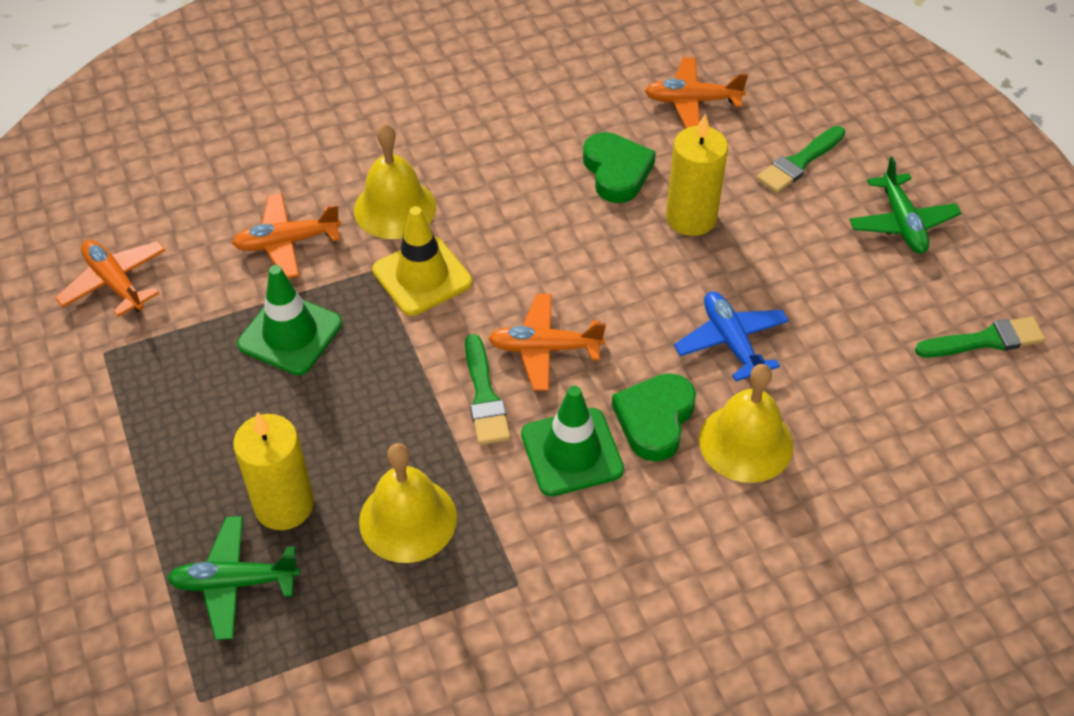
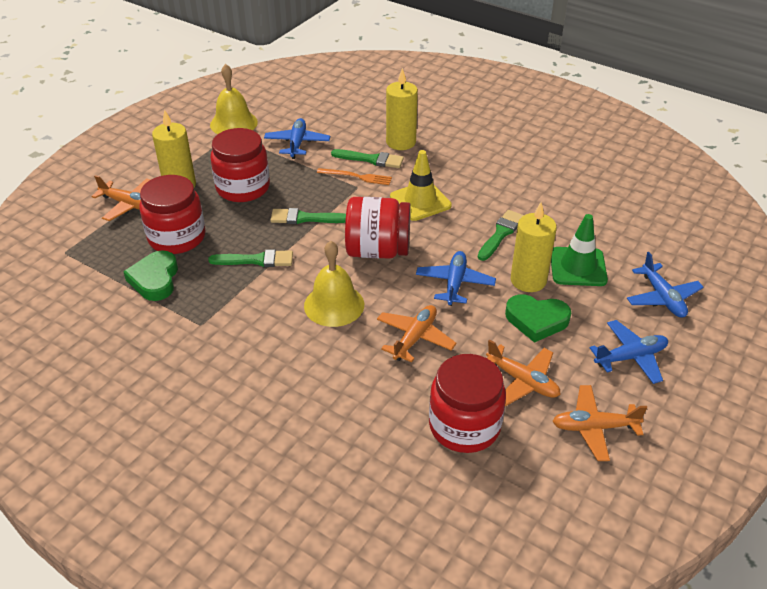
blue plane: [674,291,789,381] = 1 -> [264,118,330,159] [416,251,496,306] [589,320,668,384] [627,252,704,318] = 4
green brush: [465,334,510,445] [757,126,845,193] [915,317,1045,358] = 3 -> [208,249,293,267] [270,208,346,224] [331,149,404,168] [478,210,524,261] = 4
green plane: [167,516,300,640] [849,157,961,254] = 2 -> none = 0
green traffic cone: [237,265,342,375] [521,386,624,496] = 2 -> [551,214,608,286] = 1
orange fork: none = 0 -> [317,168,392,185] = 1
red jar: none = 0 -> [139,175,206,254] [210,128,270,202] [345,197,411,259] [429,354,506,453] = 4
yellow bell: [354,124,436,239] [359,443,457,563] [699,364,793,483] = 3 -> [210,64,258,134] [304,241,364,327] = 2
yellow candle: [233,412,314,530] [666,114,728,236] = 2 -> [152,110,196,188] [386,68,418,150] [511,202,557,292] = 3

